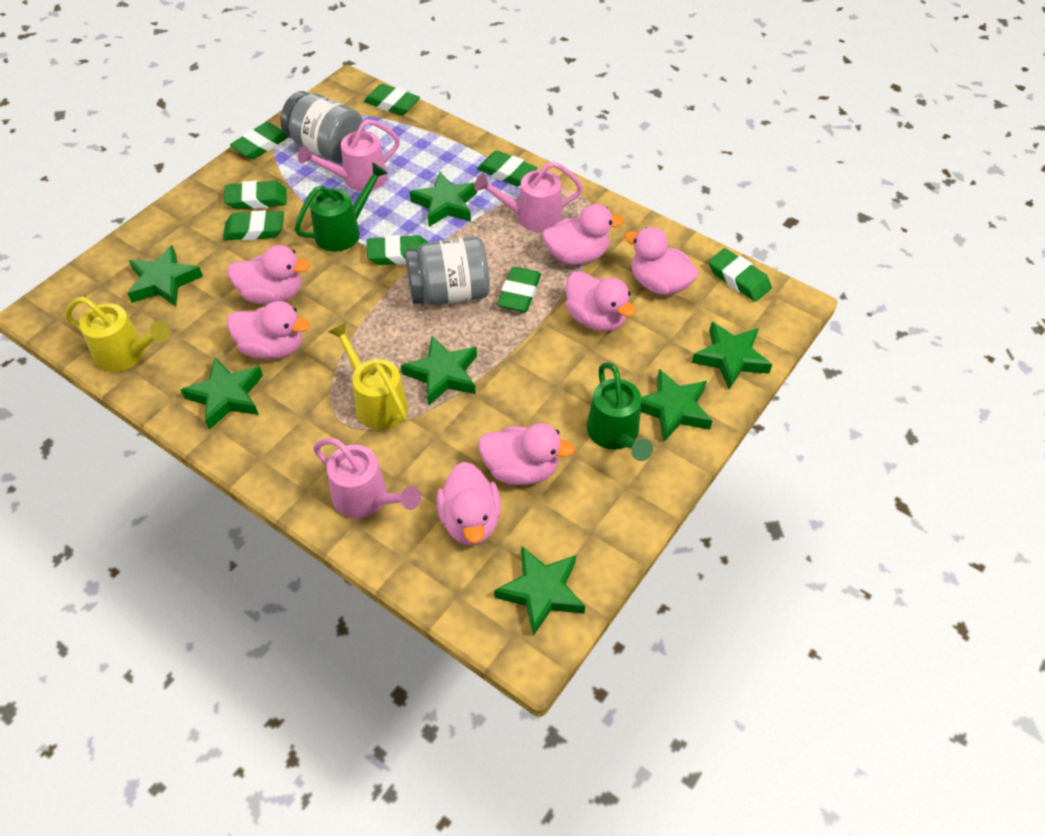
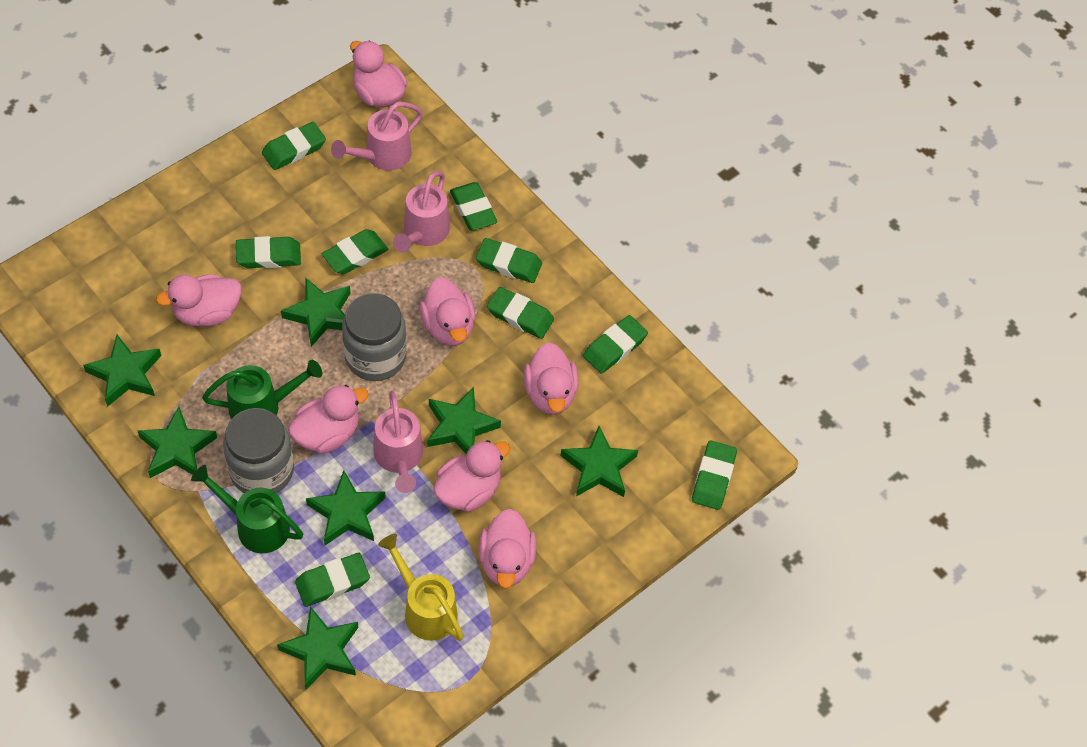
green eraser: [223,210,284,241] [224,181,287,210] [230,122,288,159] [364,84,420,115] [367,235,429,265] [477,151,537,186] [497,267,541,312] [708,248,772,302] = 8 -> [236,236,301,268] [262,122,326,170] [295,553,370,607] [322,229,388,274] [450,182,497,230] [476,238,542,283] [487,287,554,339] [583,315,648,374] [692,440,737,510] = 9
yellow watering can: [65,297,170,372] [328,322,408,430] = 2 -> [378,534,464,641] = 1

